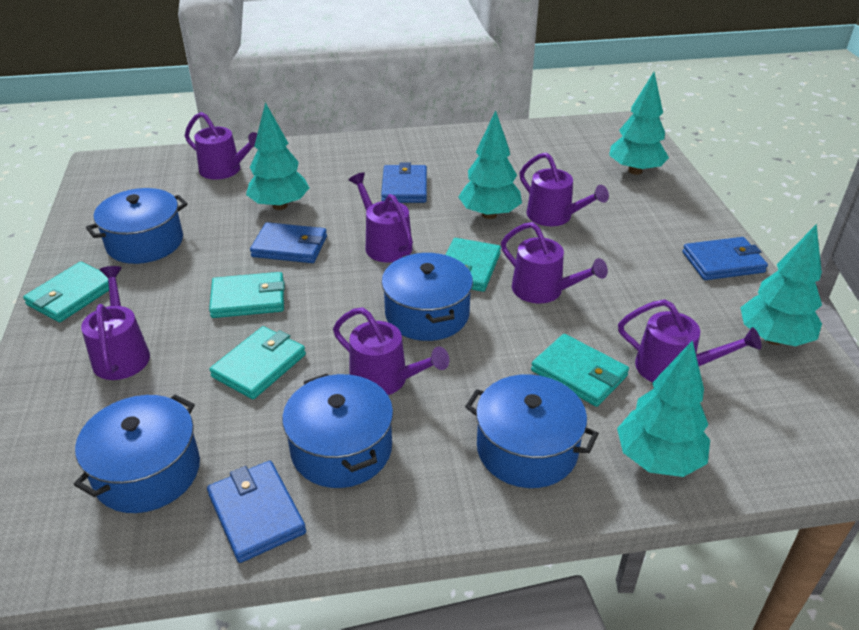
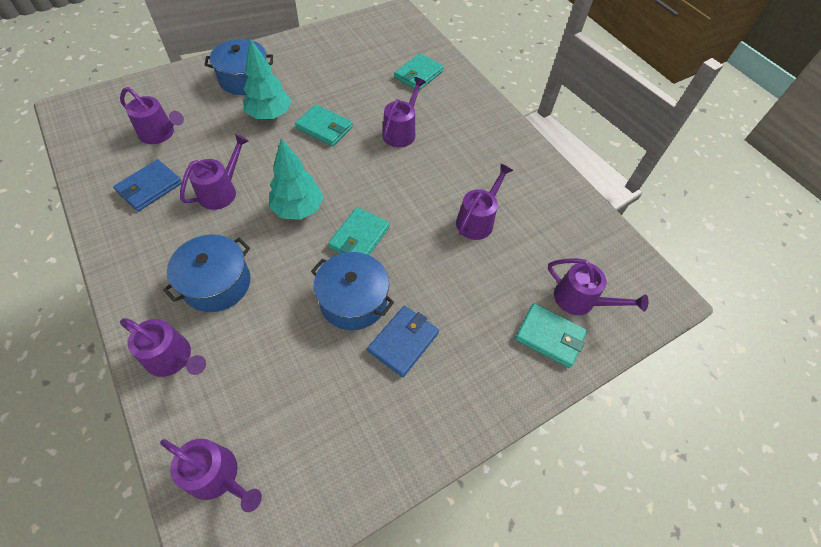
blue pot: [73,395,200,513] [86,188,187,264] [282,374,393,488] [381,253,473,341] [465,374,599,488] = 5 -> [163,235,250,312] [205,39,273,95] [311,252,394,330] = 3
blue wallet: [207,461,306,563] [250,222,327,263] [381,162,427,203] [682,237,768,280] = 4 -> [113,159,182,211] [367,306,439,377] = 2
turquoise tree: [246,102,309,210] [458,110,522,219] [609,72,669,175] [617,340,710,477] [740,224,822,346] = 5 -> [243,38,291,120] [269,138,324,220] = 2
turquoise wallet: [23,262,109,322] [209,272,285,318] [209,326,306,399] [446,238,501,292] [531,334,629,407] = 5 -> [295,104,353,146] [328,207,390,255] [394,53,444,90] [515,303,587,368] = 4

